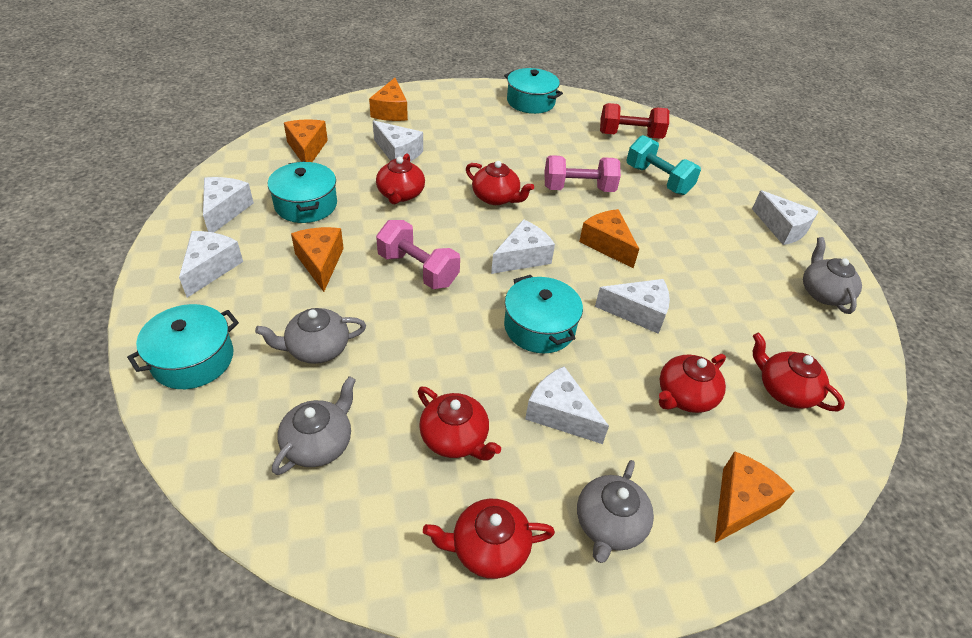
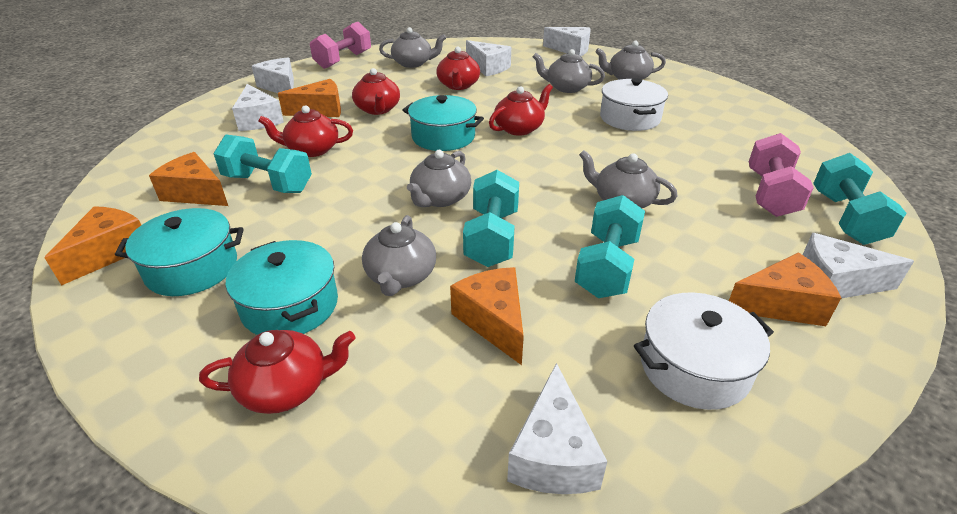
grey teapot: [255,308,366,364] [272,376,356,475] [577,460,654,563] [803,237,862,314] = 4 -> [362,215,436,296] [379,27,446,68] [407,150,471,207] [533,49,605,93] [579,150,677,208] [596,40,666,80] = 6
red dumbbell: [600,103,669,139] = 1 -> none = 0
red teapot: [376,153,425,204] [418,387,501,461] [423,499,555,579] [466,161,534,205] [659,354,726,413] [753,333,845,411] = 6 -> [199,330,356,414] [258,105,353,157] [352,68,400,115] [436,47,480,90] [489,84,553,136] = 5
turquoise dumbbell: [627,135,701,195] = 1 -> [214,134,312,193] [463,170,519,267] [575,195,645,298] [813,153,906,245] = 4
turquoise pot: [127,304,239,389] [268,161,337,223] [504,68,563,114] [504,275,583,353] = 4 -> [115,208,244,296] [226,240,338,335] [402,95,484,151] = 3
white cheese: [179,231,243,298] [203,177,254,233] [373,120,423,162] [491,219,555,274] [525,366,609,444] [595,279,670,334] [752,190,819,245] = 7 -> [232,84,284,131] [252,58,294,93] [466,40,511,76] [507,363,607,494] [543,27,591,56] [802,233,914,298] = 6
white pot: none = 0 -> [600,78,668,131] [634,293,774,410] = 2

